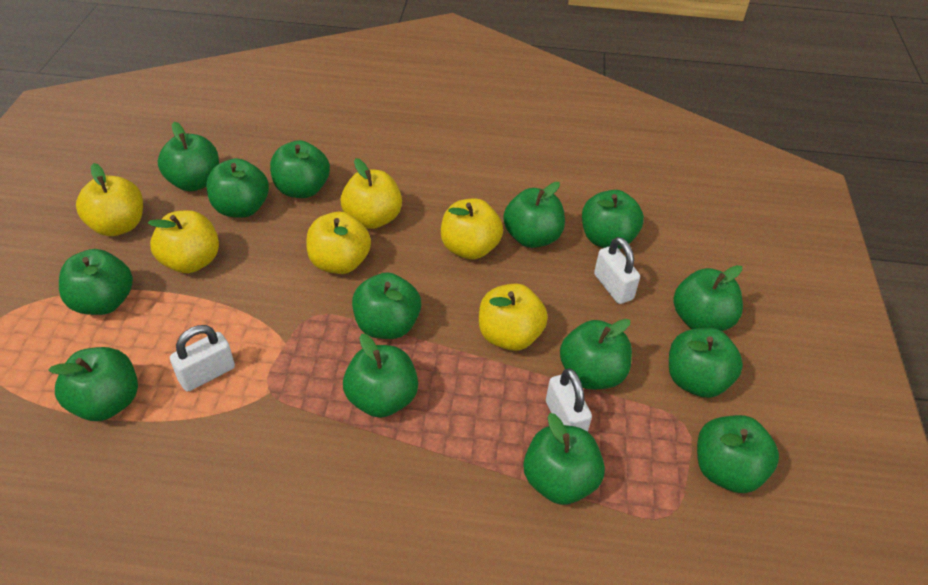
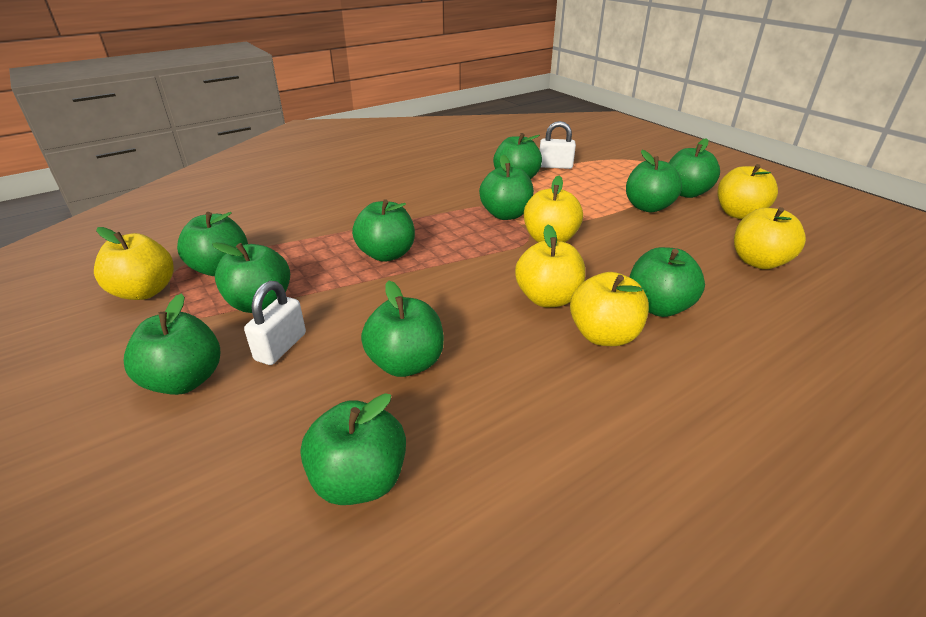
green apple: [48,347,138,421] [59,249,133,315] [158,122,219,191] [206,158,269,218] [270,140,330,198] [343,333,418,418] [352,273,421,339] [503,182,565,248] [523,413,605,505] [560,319,632,390] [582,190,644,249] [669,328,743,398] [673,265,743,331] [697,415,779,493] = 14 -> [124,293,220,395] [177,212,248,276] [212,242,290,313] [300,393,406,505] [352,199,415,262] [361,281,444,377] [479,155,534,220] [493,133,542,179] [626,150,682,212] [630,247,705,317] [669,138,720,198] = 11
white padlock: [170,325,235,392] [546,368,592,432] [594,237,640,304] = 3 -> [244,281,306,365] [540,121,576,169] = 2

